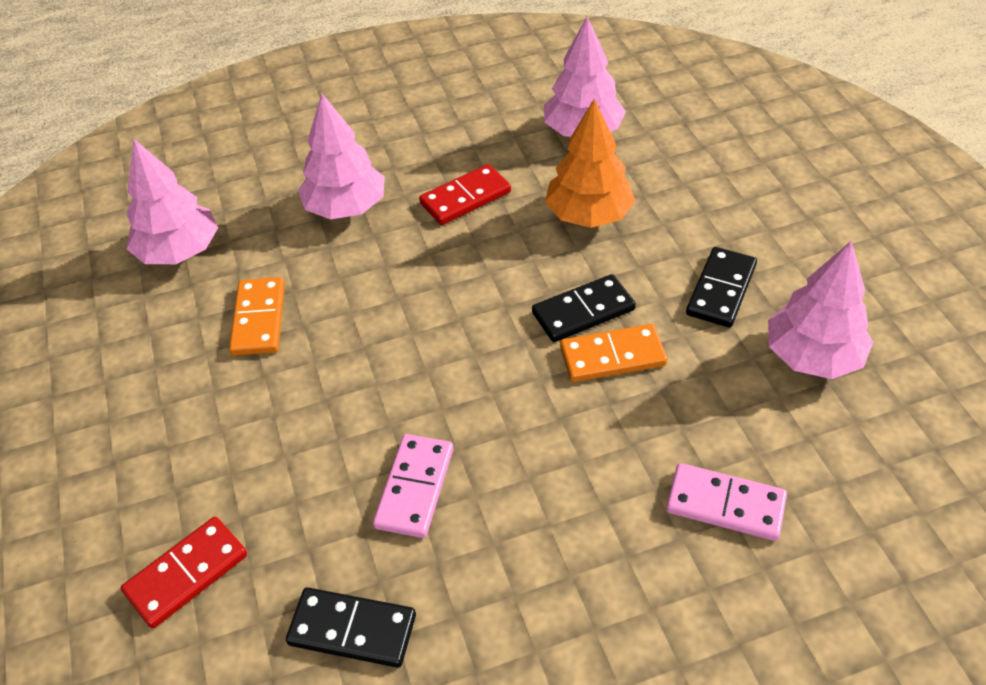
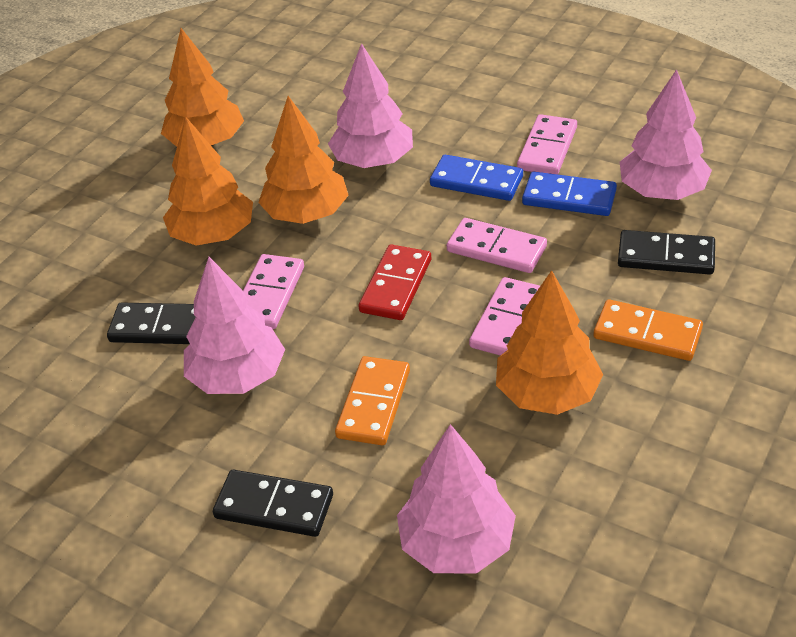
blue domino: none = 0 -> [430,155,523,201] [522,172,617,216] = 2
orange tree: [545,99,635,228] = 1 -> [161,28,244,146] [163,117,253,246] [258,96,349,224] [496,270,603,415] = 4
pink domino: [373,434,453,538] [666,463,787,541] = 2 -> [243,254,304,329] [447,218,547,273] [469,277,540,356] [517,114,577,175] = 4
red domino: [121,517,247,629] [419,164,511,225] = 2 -> [359,244,431,320] = 1

